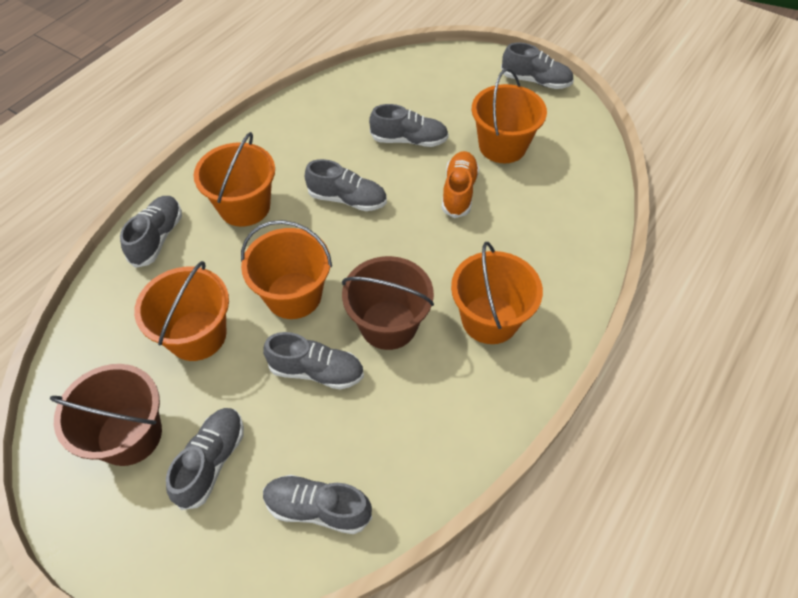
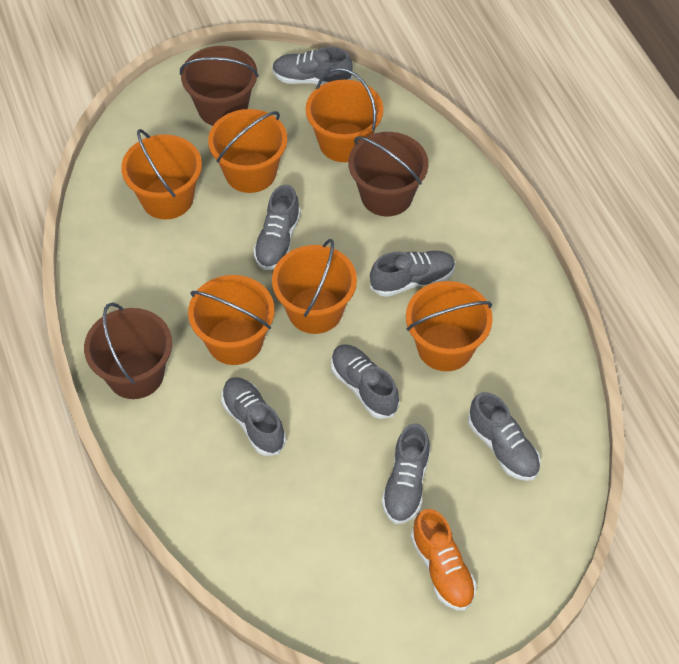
brown bucket: [50,364,162,466] [342,256,434,350] = 2 -> [84,302,172,399] [180,46,259,126] [348,132,428,216] = 3
orange bucket: [134,261,229,361] [194,132,275,227] [241,220,332,319] [451,242,543,344] [472,68,547,163] = 5 -> [121,129,202,220] [188,275,274,365] [208,109,287,193] [272,239,357,334] [306,68,383,162] [406,281,493,371] = 6

